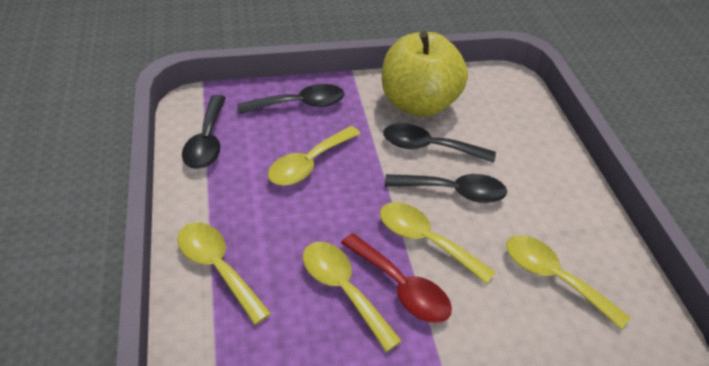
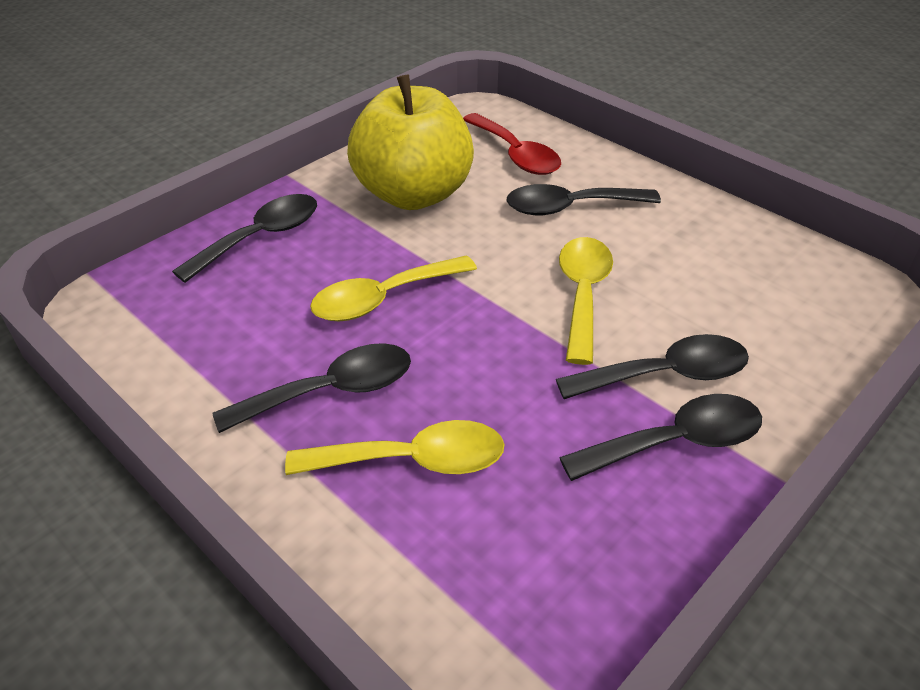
black spoon: [182,95,226,169] [237,84,344,114] [383,123,496,163] [385,174,507,203] = 4 -> [172,194,317,283] [212,343,411,433] [507,184,661,216] [556,334,749,399] [559,394,762,481] = 5
yellow spoon: [177,222,271,325] [268,126,361,186] [303,242,402,352] [380,202,496,284] [506,235,631,330] = 5 -> [285,420,505,475] [310,255,477,321] [559,237,613,365] = 3

